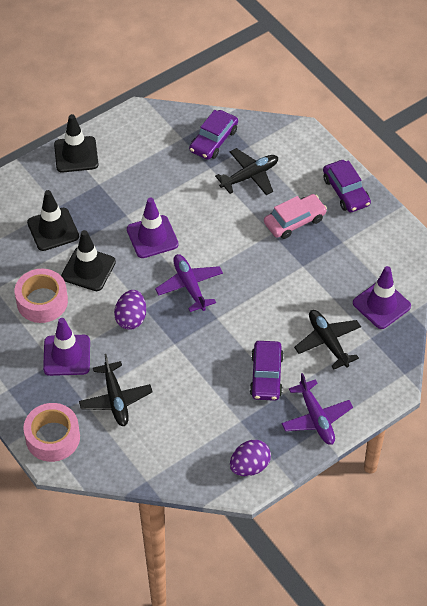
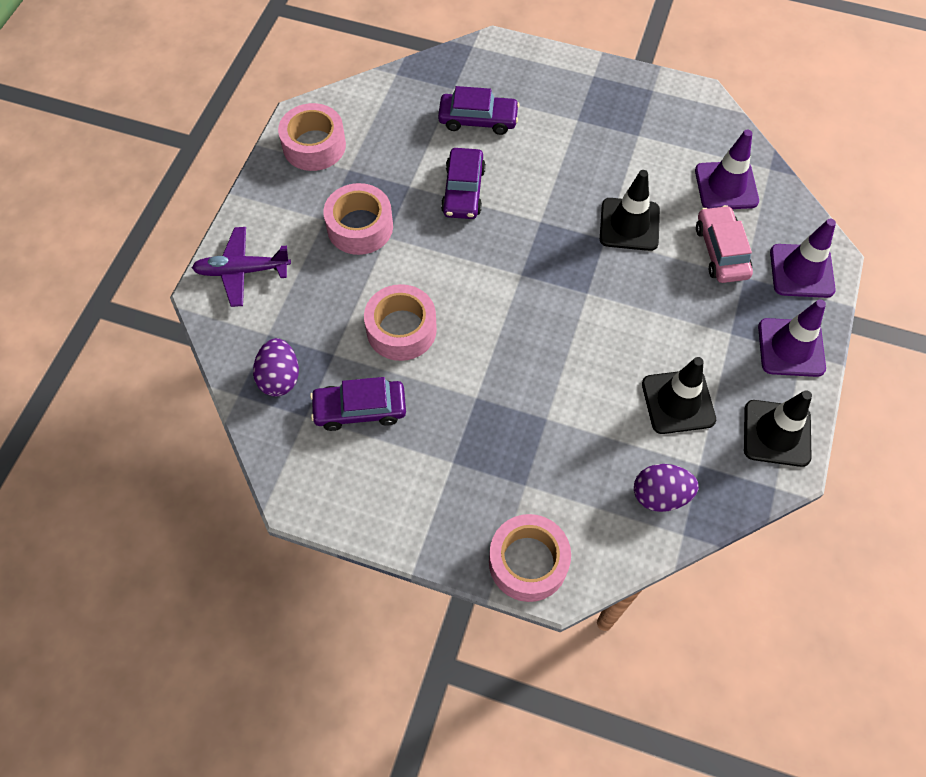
black plane: [79,354,153,426] [215,148,278,195] [294,310,361,370] = 3 -> none = 0
pink tape: [15,269,68,323] [23,403,80,462] = 2 -> [278,103,346,171] [323,183,393,255] [364,284,437,361] [489,514,571,602] = 4
purple plane: [155,254,223,312] [281,373,353,445] = 2 -> [192,227,291,307] = 1

